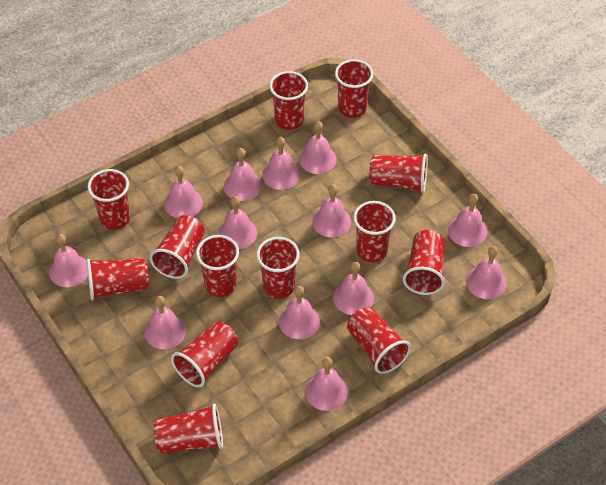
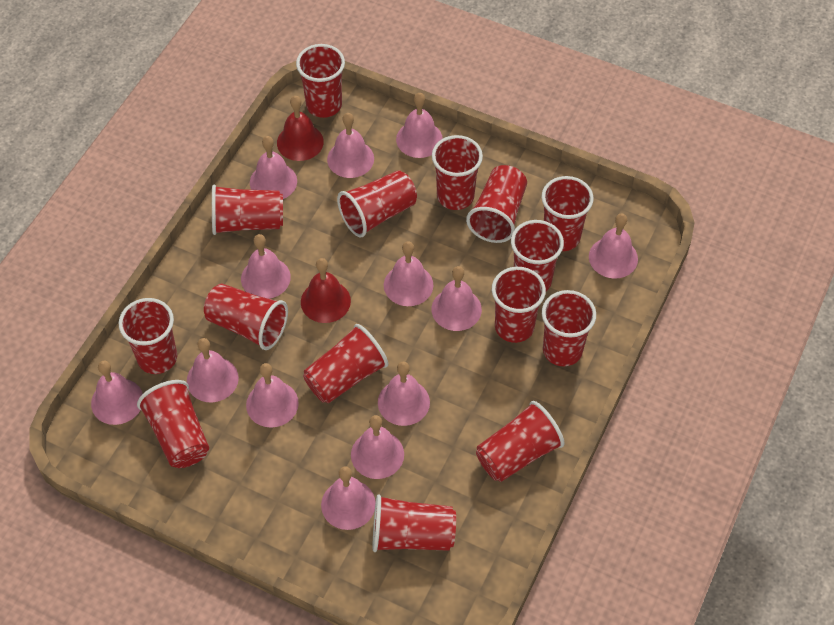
red bell: none = 0 -> [277,96,324,161] [301,258,351,323] = 2
red cup: [87,258,149,301] [88,169,130,230] [149,215,205,279] [154,404,223,454] [171,321,238,388] [196,235,239,297] [257,237,300,299] [269,71,308,130] [335,59,373,118] [347,307,411,374] [353,201,396,262] [369,154,427,193] [403,230,445,295] = 13 -> [119,298,177,374] [137,380,209,468] [204,284,288,350] [212,185,283,235] [296,44,345,118] [303,324,388,403] [337,170,417,237] [373,494,456,552] [432,135,483,210] [466,165,527,243] [476,401,564,482] [492,267,546,343] [511,220,564,291] [541,176,594,251] [542,290,596,366] = 15

